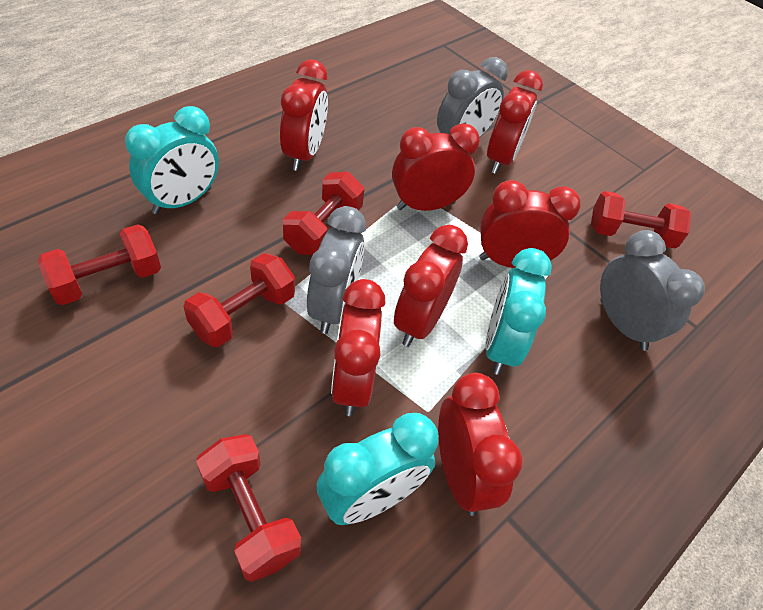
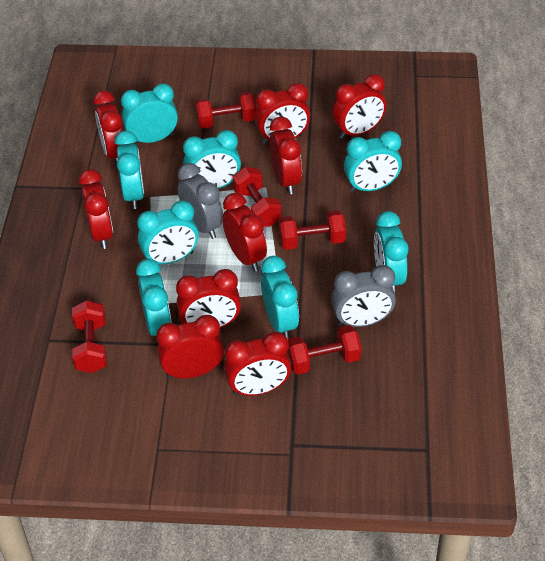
grey clock: [307,206,366,334] [437,57,508,138] [600,230,705,351] = 3 -> [178,163,223,239] [331,265,396,327] = 2
red clock: [280,60,328,171] [331,279,386,416] [392,123,480,211] [394,225,468,347] [438,373,523,516] [479,180,581,268] [487,70,543,174] = 7 -> [79,169,113,249] [93,91,123,165] [156,315,224,378] [176,269,241,328] [222,193,267,272] [224,332,292,396] [255,83,310,144] [270,117,302,194] [332,74,386,139] = 9
turquoise clock: [125,106,219,214] [316,413,439,525] [485,248,552,375] = 3 -> [115,131,144,209] [121,83,178,144] [136,259,172,336] [137,200,199,264] [183,130,241,189] [261,256,299,339] [344,131,402,192] [374,211,408,294] = 8

